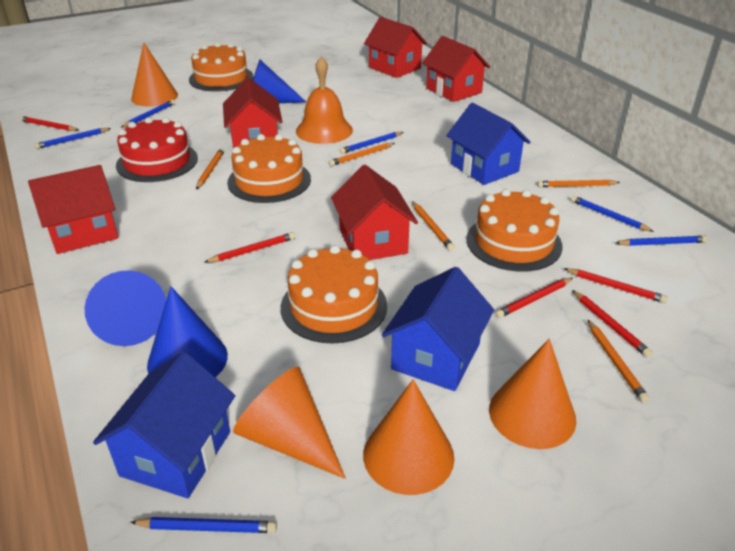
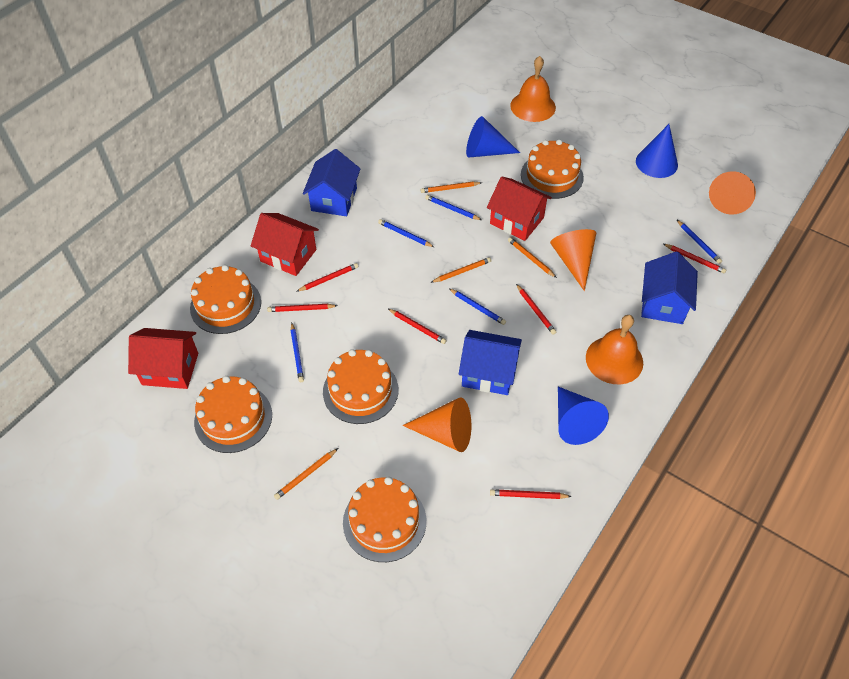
blue pencil: [34,128,111,149] [121,100,175,127] [130,517,277,533] [340,132,403,154] [571,195,654,232] [616,236,708,246] = 6 -> [291,323,304,382] [378,219,434,247] [425,195,482,220] [449,289,506,325] [677,220,722,264] = 5
orange bell: [296,57,353,144] = 1 -> [510,56,556,122] [586,315,643,384] = 2
orange cake: [189,42,254,91] [227,134,311,203] [281,245,387,343] [466,189,563,272] = 4 -> [190,265,261,334] [194,376,272,453] [323,349,398,424] [343,477,426,562] [521,139,584,199] = 5
orange cone: [131,43,178,107] [233,367,346,479] [363,379,454,495] [489,339,576,449] = 4 -> [403,397,471,452] [550,229,597,291] [709,171,756,215] = 3
orange pencil: [196,148,225,190] [329,143,395,166] [412,201,455,251] [537,180,620,187] [587,319,649,403] = 5 -> [274,448,338,500] [421,182,482,193] [430,257,491,283] [508,237,557,278] = 4
red cake: [116,117,198,182] = 1 -> none = 0
red house: [28,165,118,254] [223,77,283,148] [331,165,418,260] [364,17,427,78] [422,36,490,102] = 5 -> [128,328,198,389] [251,213,319,276] [487,176,552,241] = 3
red pencil: [19,116,79,131] [205,232,295,263] [495,278,573,318] [564,268,668,303] [572,290,652,358] = 5 -> [267,304,338,312] [296,263,358,292] [388,309,447,344] [490,489,572,499] [516,284,556,335] [664,244,727,274] = 6

